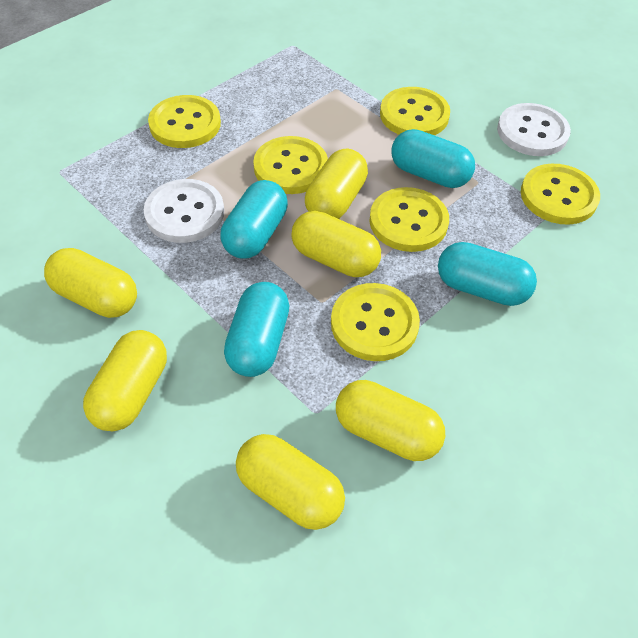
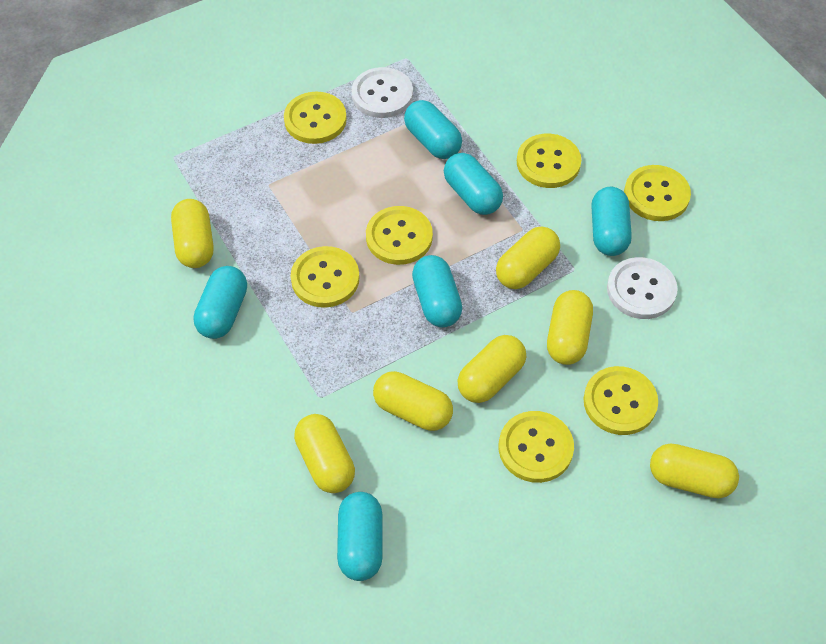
turquoise capsule: [220,180,288,258] [224,282,289,377] [392,129,475,188] [438,242,537,306] = 4 -> [193,266,247,339] [337,492,383,581] [404,100,462,159] [412,255,462,327] [444,153,503,215] [591,187,632,256] = 6
yellow button: [148,95,221,148] [253,136,328,194] [331,283,420,361] [369,187,449,252] [380,87,450,135] [521,164,600,225] = 6 -> [284,91,347,144] [291,246,359,308] [366,206,433,265] [499,411,574,483] [517,134,581,188] [584,366,658,435] [624,165,691,221] = 7
yellow capsule: [44,248,137,318] [83,330,167,431] [236,434,345,530] [291,211,381,277] [305,148,368,219] [336,380,445,461] = 6 -> [171,199,213,268] [294,414,355,493] [373,371,453,431] [458,335,526,403] [496,227,560,289] [547,290,593,365] [650,444,739,498] = 7

